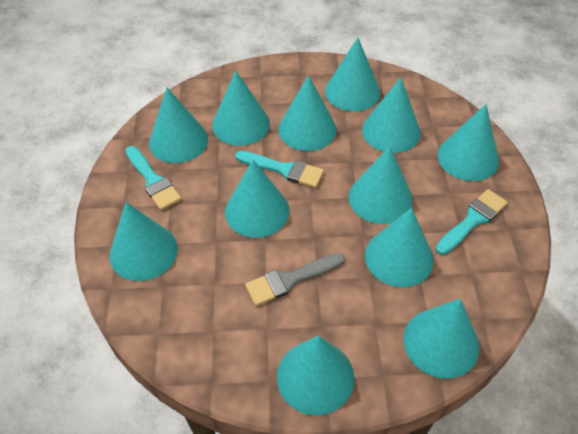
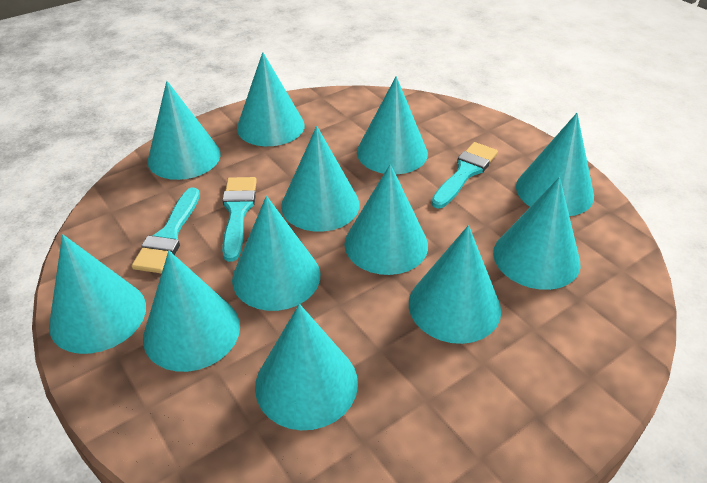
grey brush: [245,253,345,306] = 1 -> none = 0

